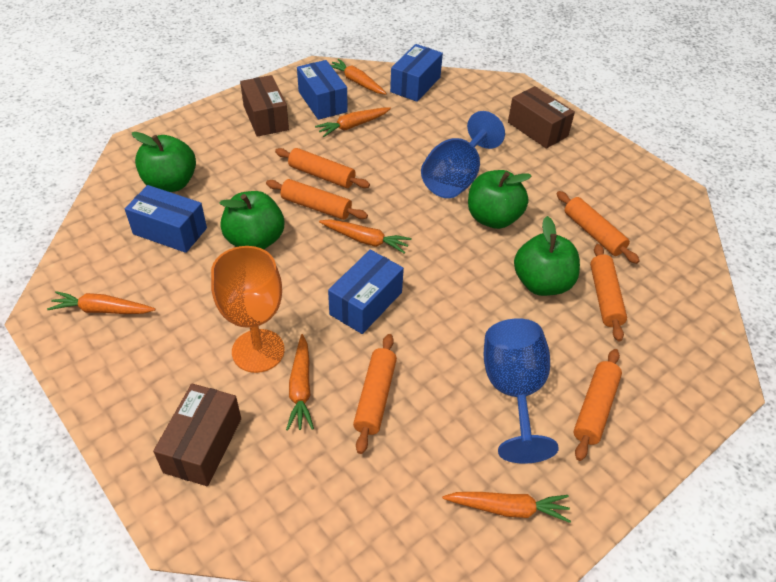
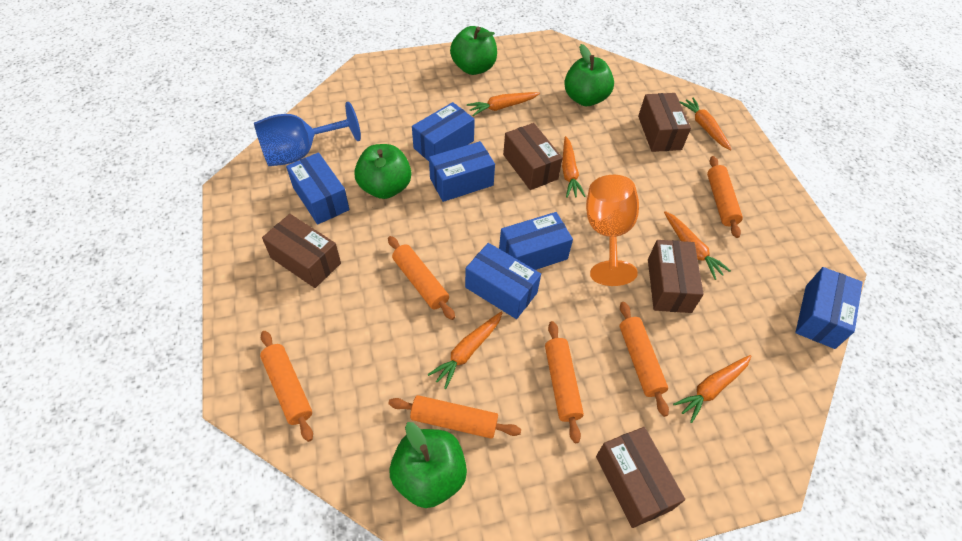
blue box: [125,185,207,253] [297,60,348,120] [328,250,404,334] [390,44,443,102] = 4 -> [286,152,350,224] [412,102,475,161] [429,141,495,202] [465,243,541,319] [499,212,573,270] [795,267,863,349] = 6
blue goblet: [421,111,505,198] [483,318,559,464] = 2 -> [254,102,361,166] = 1
brown box: [153,383,241,486] [240,75,289,137] [508,86,575,149] = 3 -> [262,214,341,288] [503,123,563,190] [596,427,685,528] [638,93,691,152] [648,240,704,313] = 5

